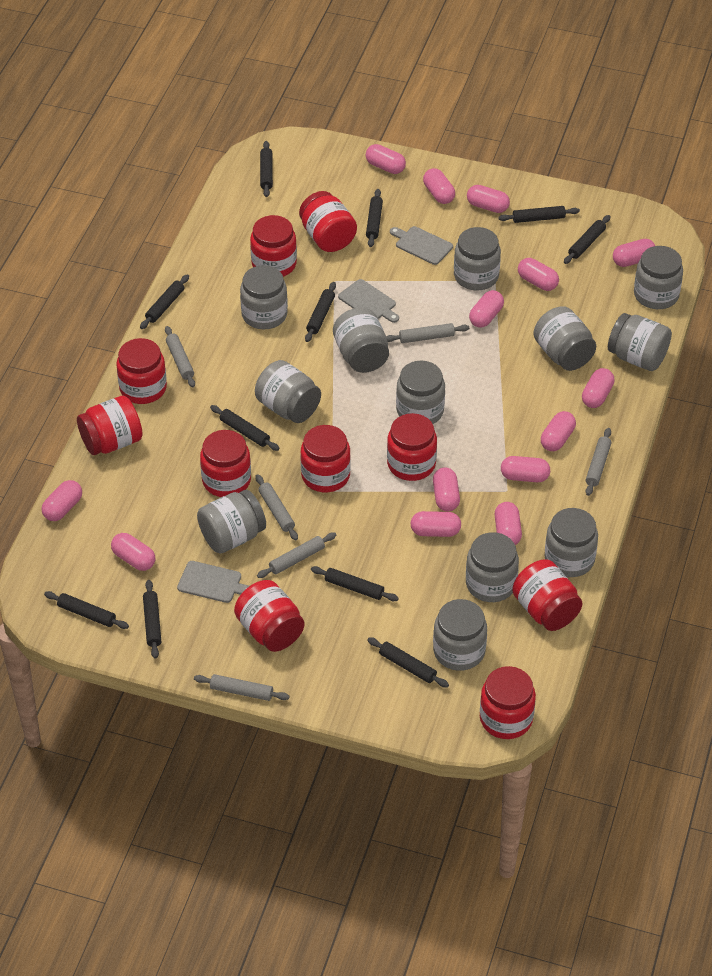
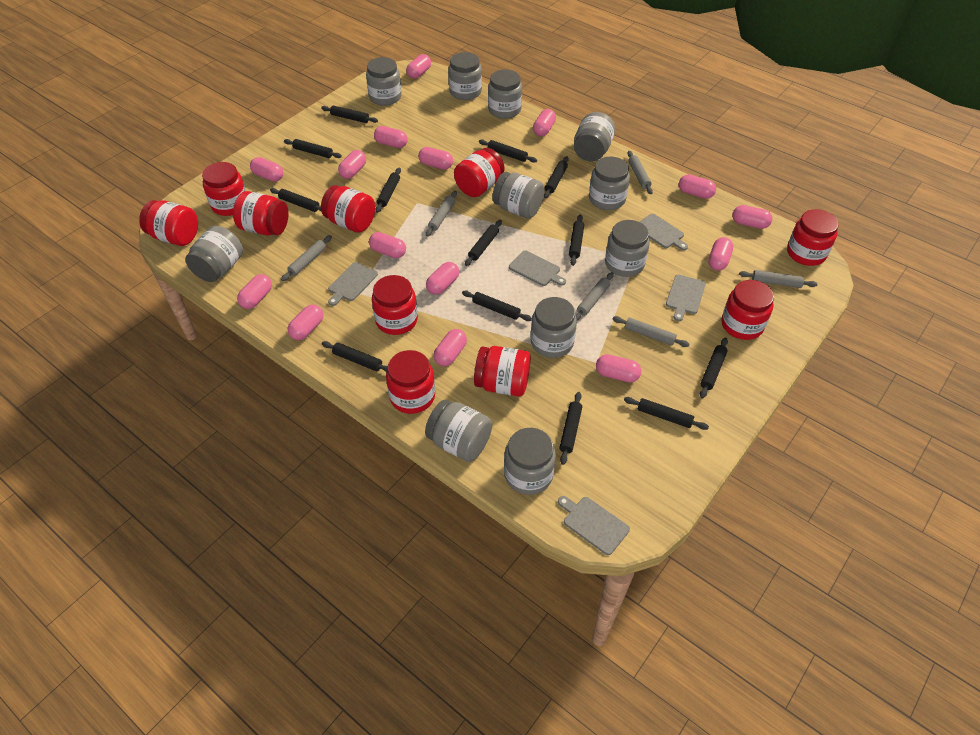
black rolling pin: [44,591,129,629] [140,274,189,329] [143,580,161,659] [210,405,280,451] [260,141,273,197] [305,282,336,342] [311,566,399,601] [366,189,383,247] [367,637,449,688] [498,206,580,223] [564,215,611,264] = 11 -> [270,188,321,212] [284,139,342,158] [321,105,378,123] [322,341,388,372] [376,168,401,213] [462,290,532,321] [465,220,502,266] [479,140,537,163] [544,156,569,198] [559,392,582,465] [569,214,584,266] [624,397,709,430] [700,338,728,398] = 13
grey cutting board: [177,561,249,603] [338,279,399,323] [390,226,453,265] = 3 -> [328,262,378,306] [509,251,566,286] [558,496,630,555] [640,214,688,250] [666,275,706,321] = 5
grey jar: [197,490,266,554] [240,265,288,329] [255,360,321,423] [333,308,389,373] [396,361,445,424] [433,599,487,671] [454,227,501,290] [466,532,519,602] [533,306,596,371] [544,508,598,577] [608,313,672,371] [634,246,683,309] = 12 -> [185,226,243,282] [366,57,402,106] [425,399,492,462] [448,52,482,100] [488,69,522,119] [493,172,544,219] [504,428,556,495] [531,297,577,358] [574,112,615,161] [589,157,630,210] [605,220,650,277] = 11
pink capsule: [42,480,82,521] [111,533,155,571] [366,144,406,174] [410,511,461,537] [423,168,455,204] [433,467,460,512] [467,185,510,213] [469,290,504,328] [495,502,522,545] [501,456,550,482] [518,258,559,291] [541,411,576,451] [582,368,615,408] [613,239,655,267] = 14 -> [237,274,272,309] [250,157,283,182] [287,305,324,340] [338,150,366,179] [369,232,406,258] [374,126,407,148] [406,54,431,79] [419,147,453,170] [426,262,459,295] [434,329,467,366] [533,109,556,136] [596,354,641,383] [679,174,716,199] [708,237,733,271] [732,205,773,229] = 15

